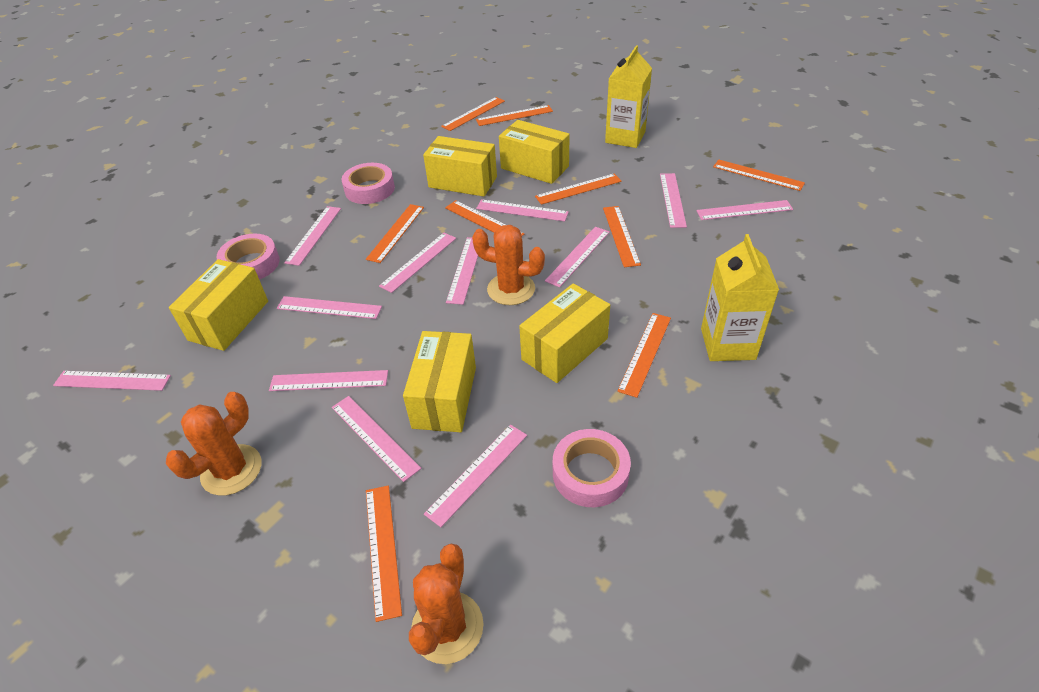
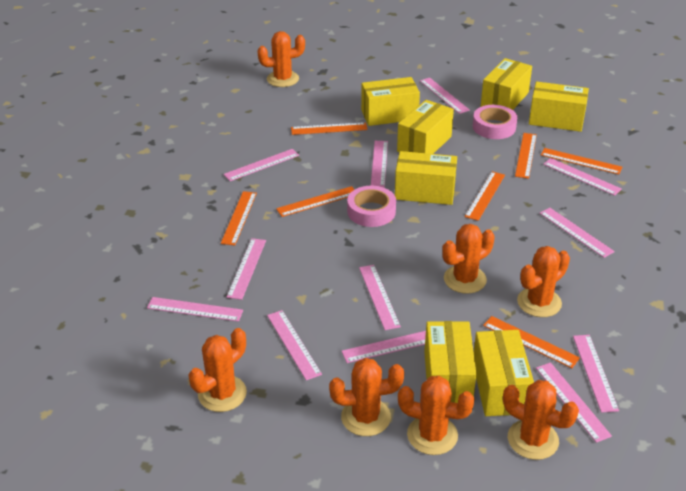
orange cactus: [166,392,262,496] [409,544,484,664] [472,225,545,305] = 3 -> [188,328,247,412] [257,31,305,87] [329,358,404,436] [398,376,475,455] [442,224,495,294] [503,380,579,460] [517,246,570,317] = 7
orange ruler: [366,204,424,263] [366,486,402,622] [441,97,505,131] [445,200,524,236] [476,105,553,126] [535,174,621,205] [603,206,641,267] [617,313,671,398] [713,159,805,191] = 9 -> [221,191,257,245] [276,186,355,217] [291,122,368,135] [465,171,505,221] [483,316,580,368] [515,133,537,179] [541,148,622,175] = 7
pink tape: [217,234,280,280] [341,163,395,204] [553,429,631,507] = 3 -> [347,186,396,227] [473,105,517,139] = 2
yellow box: [169,259,268,351] [403,331,476,432] [423,136,497,197] [499,120,570,184] [519,283,610,383] = 5 -> [361,77,420,126] [395,151,457,205] [397,100,454,154] [424,321,476,403] [474,330,534,416] [481,58,532,110] [529,81,589,132] = 7
yellow carton: [605,45,652,148] [701,234,779,361] = 2 -> none = 0

